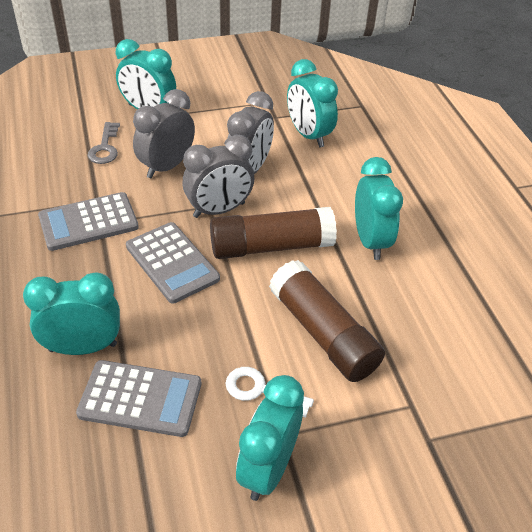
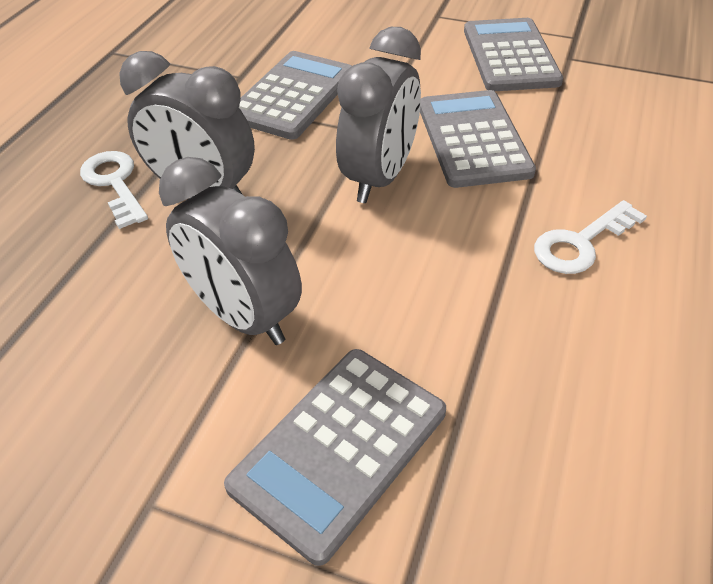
brown glue stick: [210,207,337,259] [269,260,385,382] = 2 -> none = 0
grey calculator: [38,192,139,251] [76,360,201,437] [126,222,220,304] = 3 -> [224,349,446,566] [239,51,352,140] [420,90,536,188] [464,18,563,91] = 4
grey key: [87,122,120,164] = 1 -> none = 0
turquoise clock: [23,272,120,355] [116,39,176,109] [236,375,304,501] [287,59,338,148] [355,157,403,260] = 5 -> none = 0
white key: [225,367,314,418] = 1 -> [80,151,148,229] [534,200,647,274] = 2

